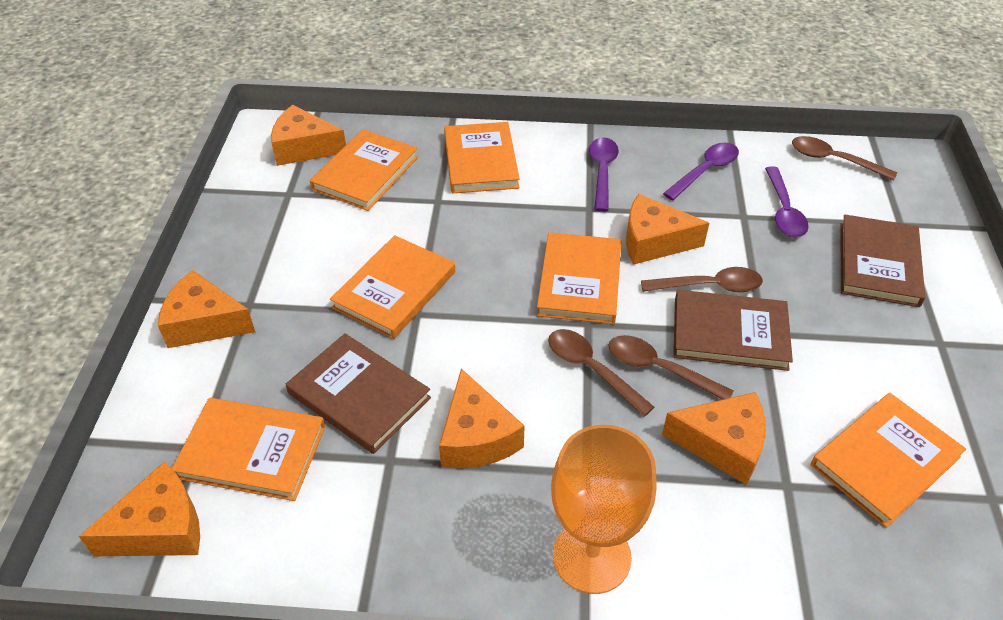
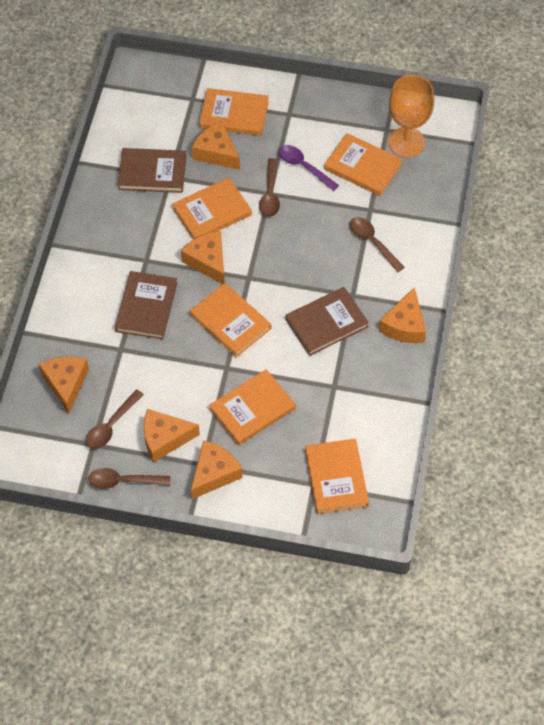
purple spoon: [589,137,619,212] [663,143,739,200] [765,167,809,237] = 3 -> [279,145,339,191] = 1

